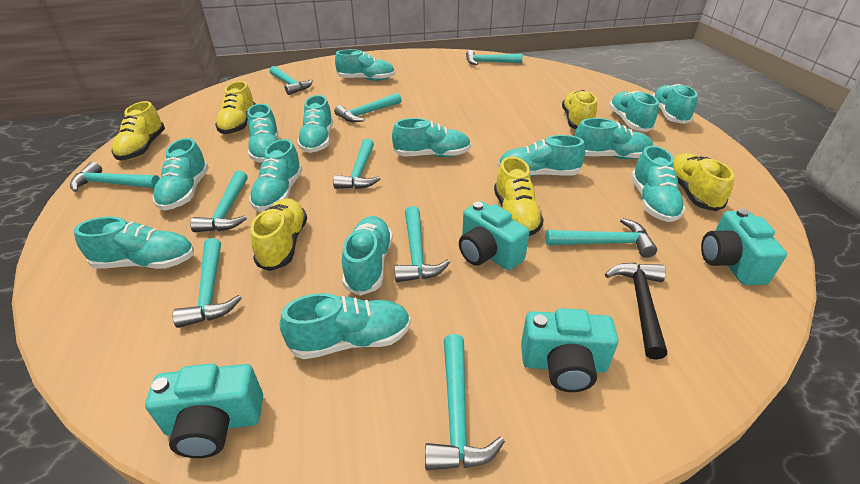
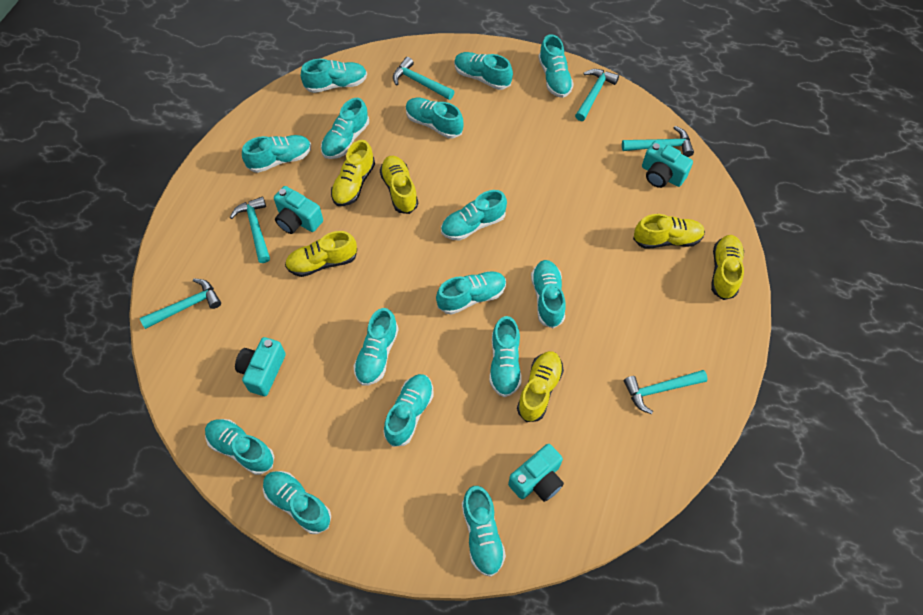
black hammer: [605,263,667,360] = 1 -> none = 0
turquoise hammer: [70,162,160,192] [173,238,241,328] [190,171,248,232] [270,66,313,95] [333,138,380,189] [334,93,401,122] [394,206,450,282] [425,334,505,471] [466,50,523,65] [546,218,657,258] = 10 -> [140,278,221,329] [230,196,270,263] [393,57,454,100] [575,69,619,121] [622,126,694,157] [624,370,707,414] = 6
turquoise shoe: [74,217,194,269] [153,138,209,211] [247,103,279,163] [249,139,303,212] [280,293,411,359] [297,95,333,153] [335,49,395,81] [342,216,393,296] [392,118,471,157] [498,135,585,176] [575,118,653,159] [609,91,659,132] [631,145,686,222] [653,84,698,124] = 14 -> [205,419,274,475] [242,135,311,173] [263,471,331,534] [301,59,367,93] [321,98,369,159] [353,308,399,386] [383,374,434,447] [406,98,464,139] [436,271,506,315] [441,190,507,241] [454,52,513,90] [462,486,506,577] [489,316,522,397] [531,260,566,328] [538,34,574,98] = 15

